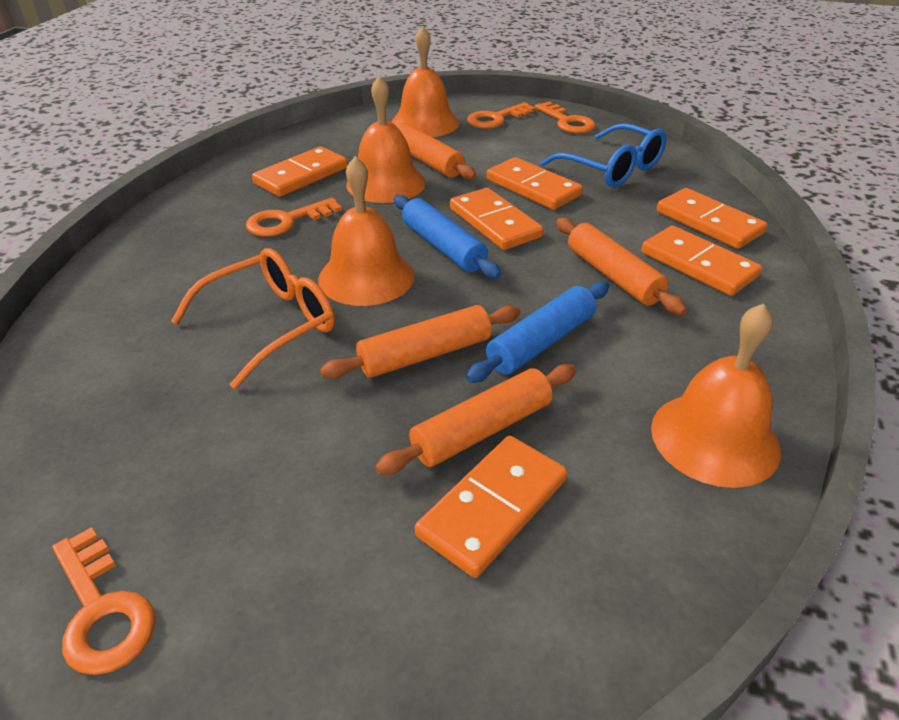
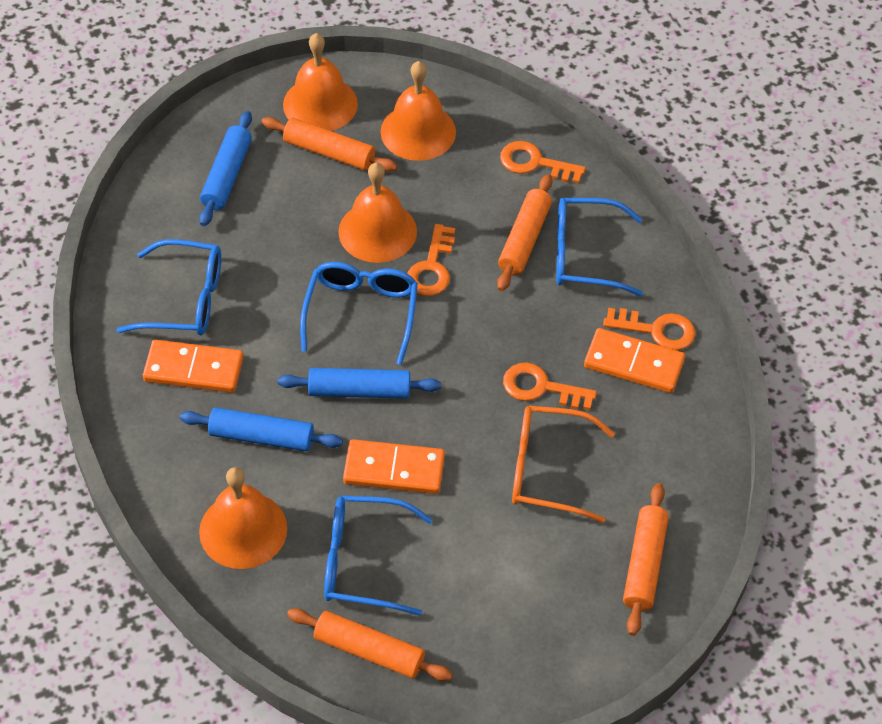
blue glasses: [540,123,666,187] = 1 -> [117,239,221,335] [300,262,418,365] [324,496,433,616] [556,198,643,296] = 4
blue rolling pin: [394,195,501,279] [466,281,609,383] = 2 -> [180,407,343,451] [199,111,252,226] [278,368,441,399] = 3
orange domino: [252,146,348,197] [415,436,567,578] [450,188,543,250] [486,157,583,210] [641,226,762,296] [657,188,768,249] = 6 -> [143,340,244,393] [343,439,445,494] [584,328,685,393] = 3

